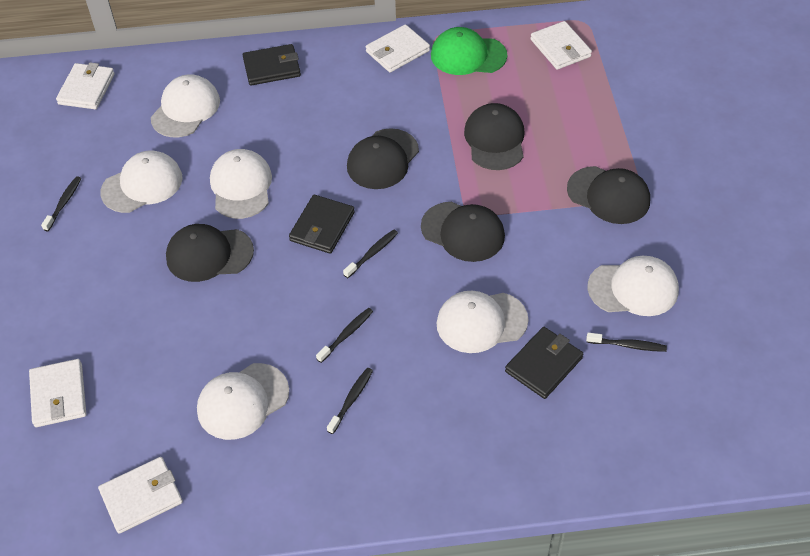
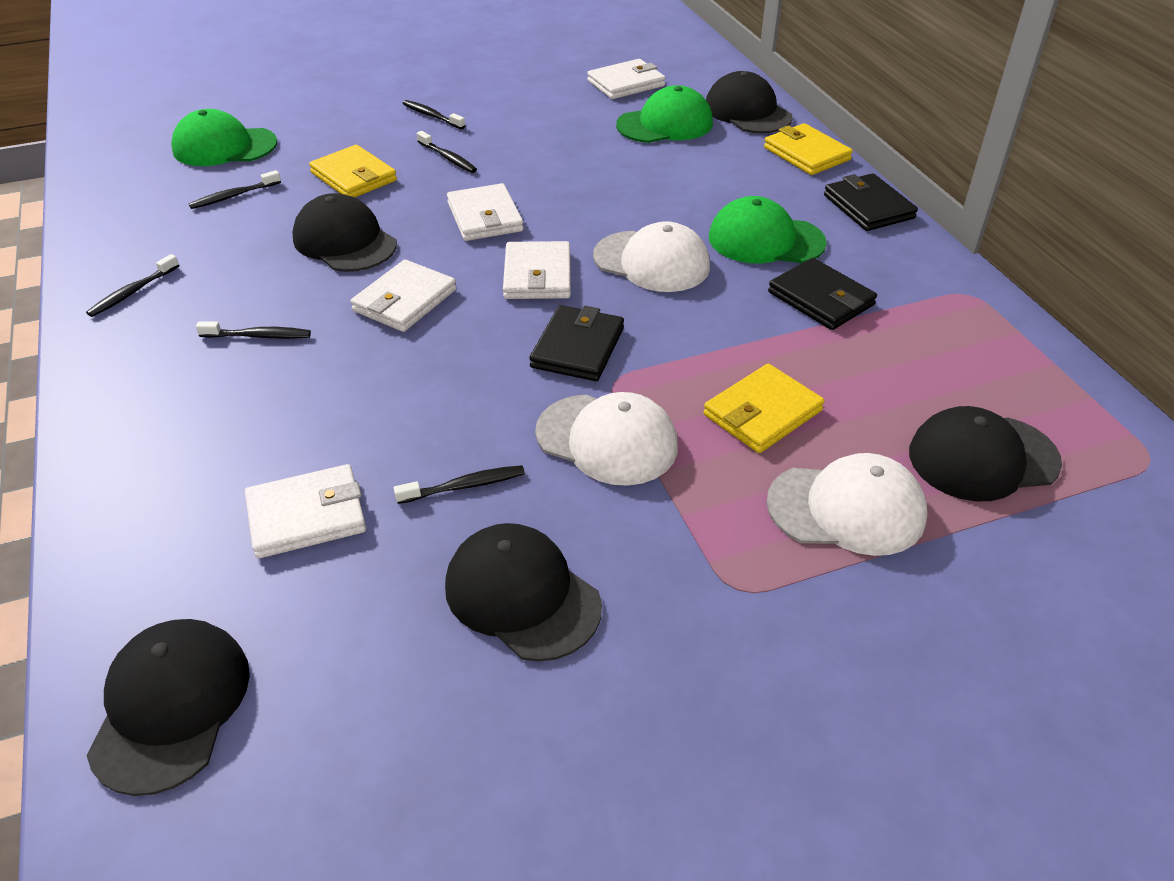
black toothbrush: [41,176,81,231] [316,308,373,363] [327,368,373,434] [343,230,398,278] [586,333,667,352] = 5 -> [86,254,179,317] [189,170,281,209] [196,321,311,339] [394,465,525,504] [403,100,465,129] [417,131,477,173] = 6
green cap: [431,27,507,75] = 1 -> [171,109,277,166] [616,85,713,143] [709,196,827,264] = 3
white cap: [100,150,183,213] [151,74,220,137] [197,363,289,440] [210,149,272,219] [437,291,528,353] [588,256,679,316] = 6 -> [535,392,678,486] [593,221,710,292] [767,453,927,556] = 3
yellow wallet: none = 0 -> [309,145,397,198] [703,364,825,453] [764,123,853,175] = 3

